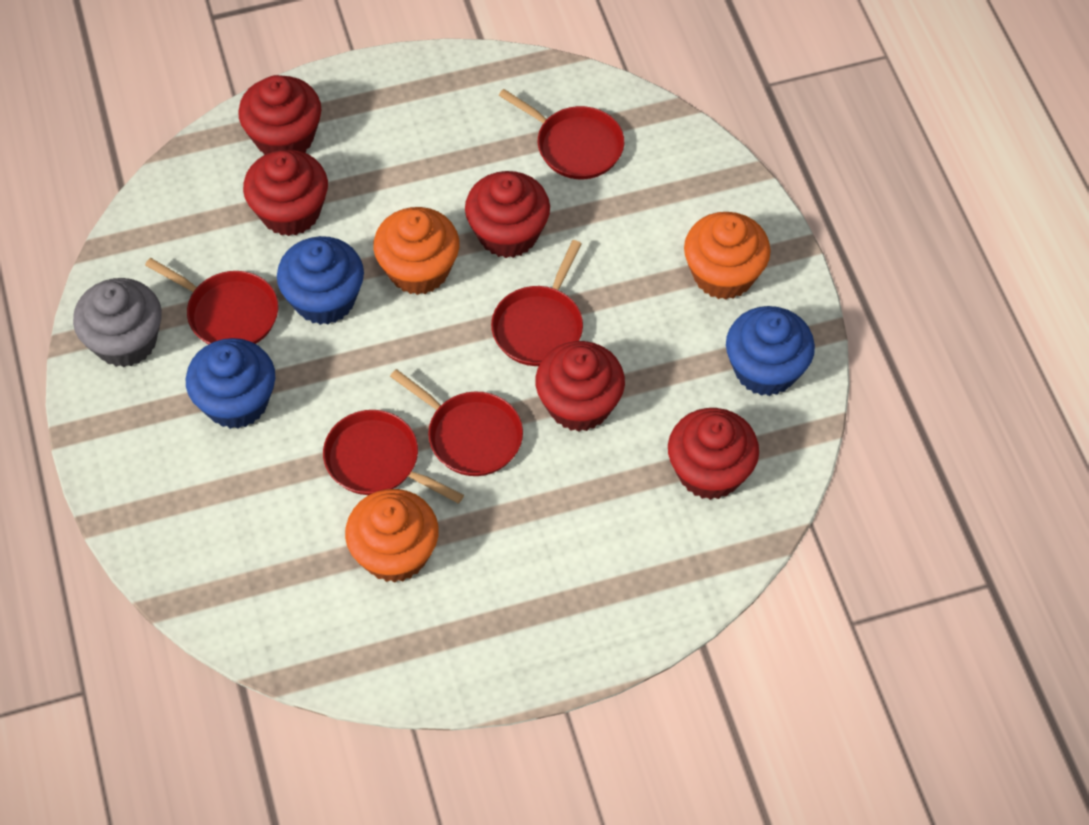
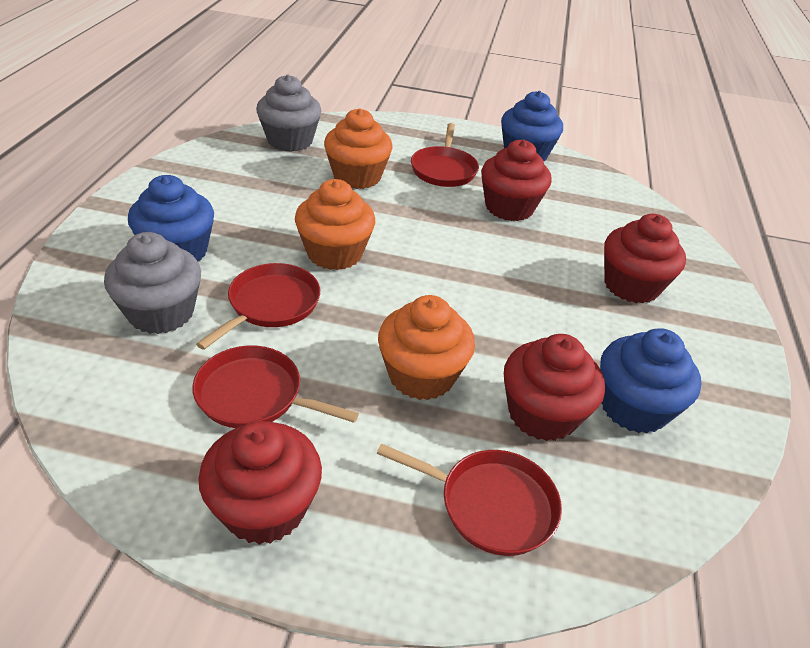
grey cupcake: [73,278,162,367] = 1 -> [104,232,201,334] [256,75,321,152] = 2
red cupcake: [238,75,321,155] [243,150,328,236] [465,171,550,258] [535,341,625,432] [668,408,759,500] = 5 -> [198,421,322,545] [481,140,552,221] [504,334,605,441] [604,214,686,303] = 4
red pan: [145,258,278,345] [323,410,464,504] [390,369,523,476] [491,240,583,366] [499,89,624,179] = 5 -> [192,345,359,428] [196,263,320,350] [377,443,562,556] [411,123,479,187] = 4

